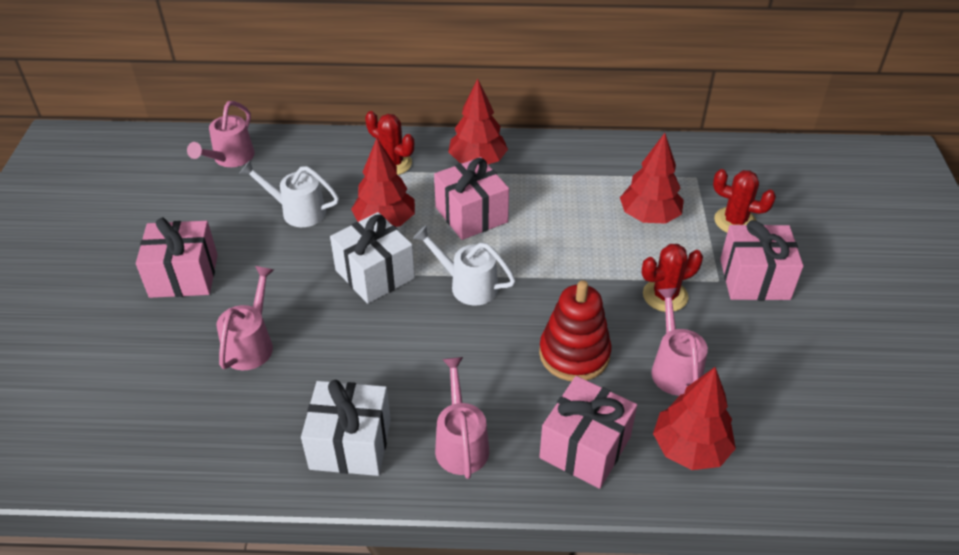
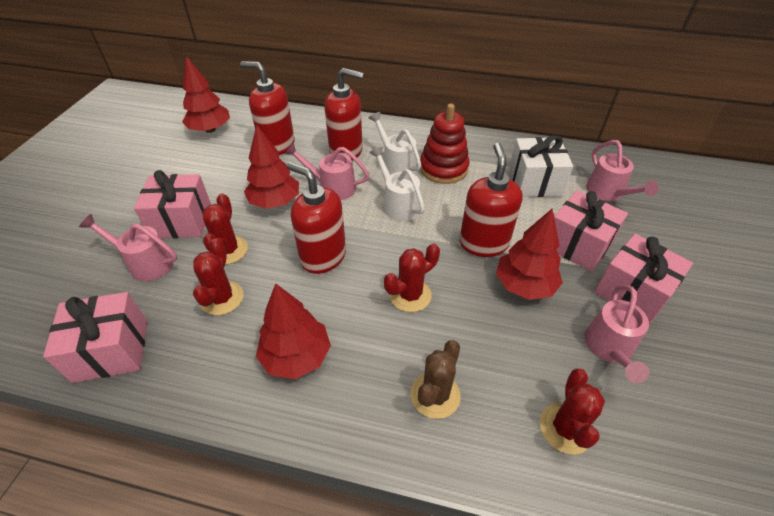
brown cactus: none = 0 -> [411,340,461,419] = 1
red cactus: [365,111,414,175] [642,244,703,312] [713,169,776,232] = 3 -> [193,239,243,315] [203,193,248,265] [384,243,440,312] [540,369,605,454] = 4
red soap dispenser: none = 0 -> [240,61,295,155] [287,162,346,274] [325,68,364,160] [460,143,523,257] = 4
white gift: [301,380,391,476] [330,212,415,304] = 2 -> [509,135,573,197] = 1

